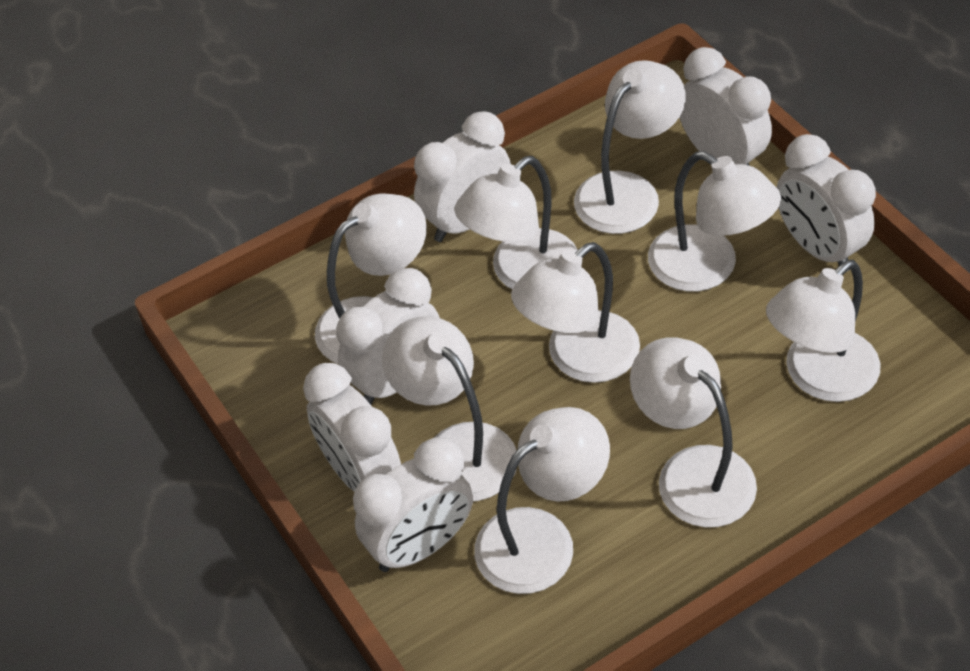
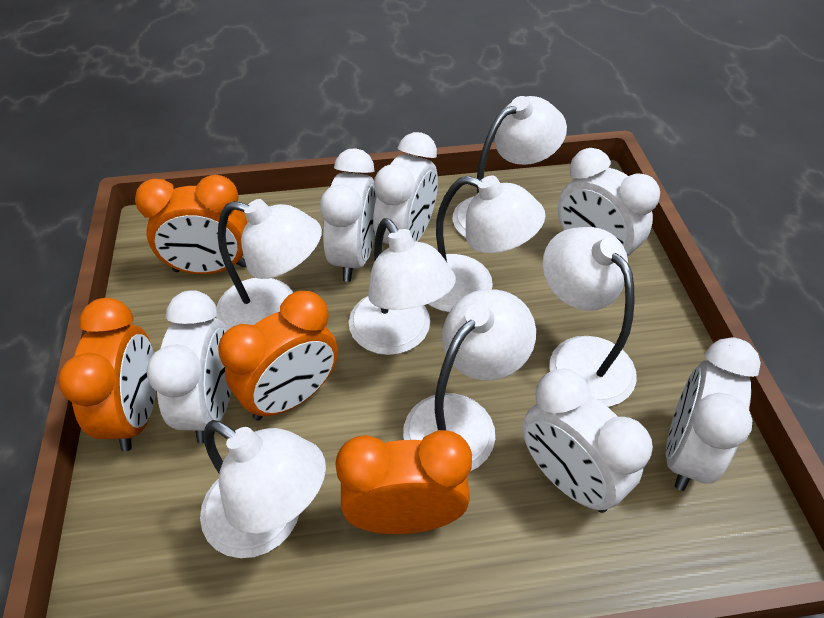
orange clock: none = 0 -> [58,298,156,452] [135,175,247,274] [218,291,338,421] [335,430,472,534] = 4
white lamp: [315,193,427,364] [382,316,517,501] [455,156,578,289] [474,407,610,594] [511,242,640,383] [574,60,686,234] [630,337,757,528] [648,151,781,292] [766,260,881,402] = 9 -> [200,420,326,558] [216,199,322,330] [349,218,456,355] [403,289,536,471] [428,176,546,312] [453,96,567,238] [543,227,637,407] = 7

